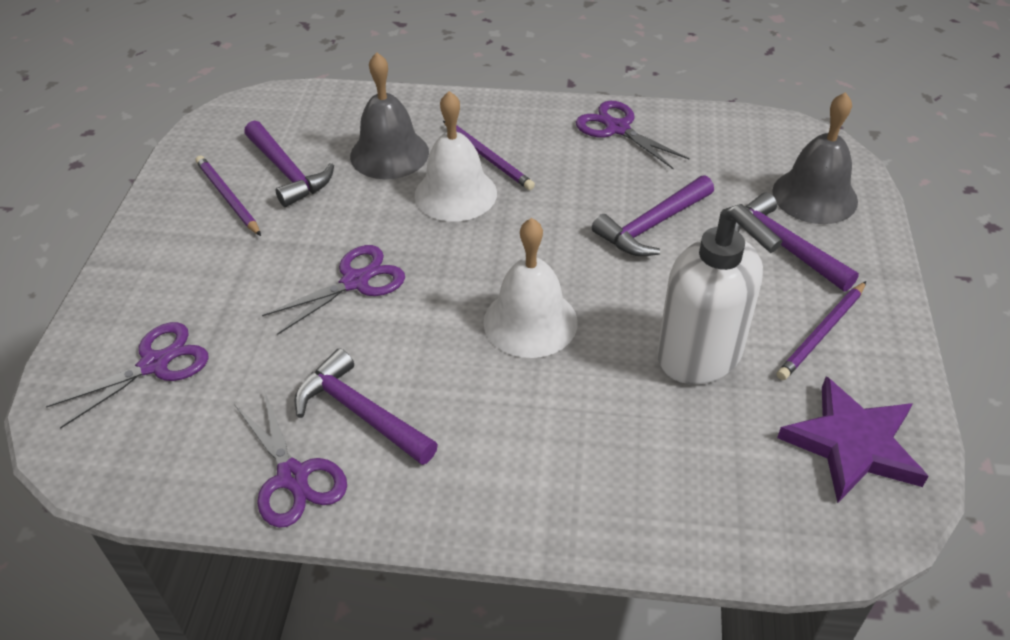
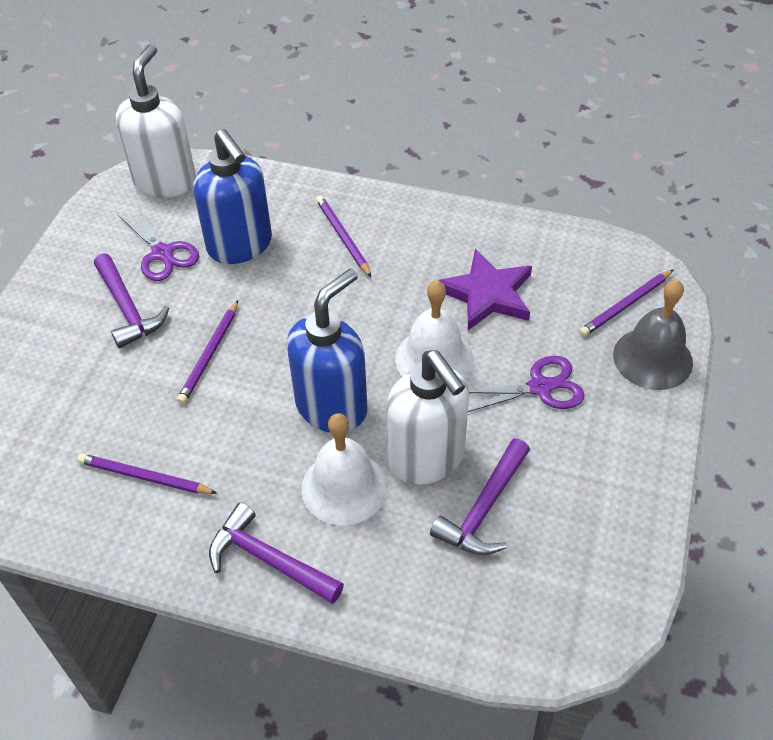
blue soap dispenser: none = 0 -> [193,129,272,264] [287,269,367,432] = 2
grey bell: [350,52,429,179] [772,92,858,224] = 2 -> [613,279,693,390] = 1
purple hammer: [244,120,334,207] [294,348,438,465] [592,175,714,256] [735,192,859,291] = 4 -> [94,253,169,348] [209,502,344,604] [430,438,530,555] = 3
purple pencil: [196,155,261,236] [443,121,535,190] [777,281,866,380] = 3 -> [77,453,217,494] [177,301,238,404] [316,196,371,277] [579,269,674,336] = 4
purple scissors: [46,322,208,429] [234,390,347,528] [262,245,405,335] [576,101,690,169] = 4 -> [118,205,199,281] [468,356,585,412] = 2
white soap dispenser: [657,204,783,384] = 1 -> [116,44,196,198] [386,350,469,485] = 2

